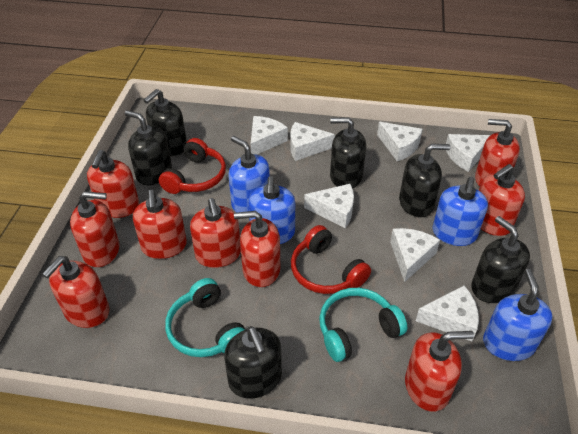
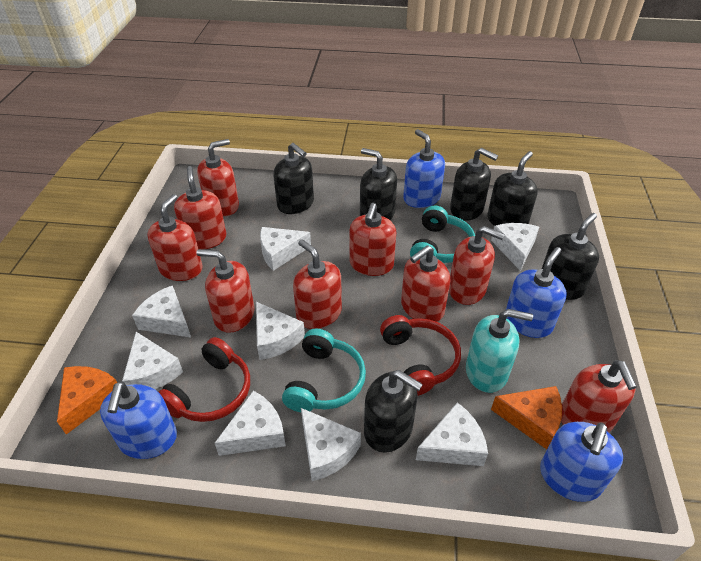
orange cheese: none = 0 -> [57,366,117,435] [491,386,562,449] = 2
turquoise soap dispenser: none = 0 -> [466,309,533,393] = 1
white cheese: [251,116,288,155] [290,122,335,161] [304,184,354,228] [377,122,423,161] [390,228,440,282] [416,286,479,341] [446,134,490,172] = 7 -> [122,332,183,389] [132,285,191,338] [215,391,286,456] [256,302,305,360] [260,227,311,271] [301,408,361,481] [416,402,488,466] [491,223,539,271] = 8

